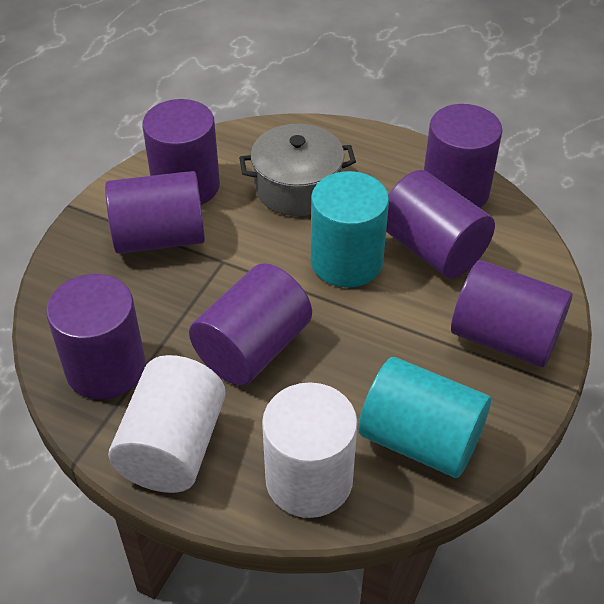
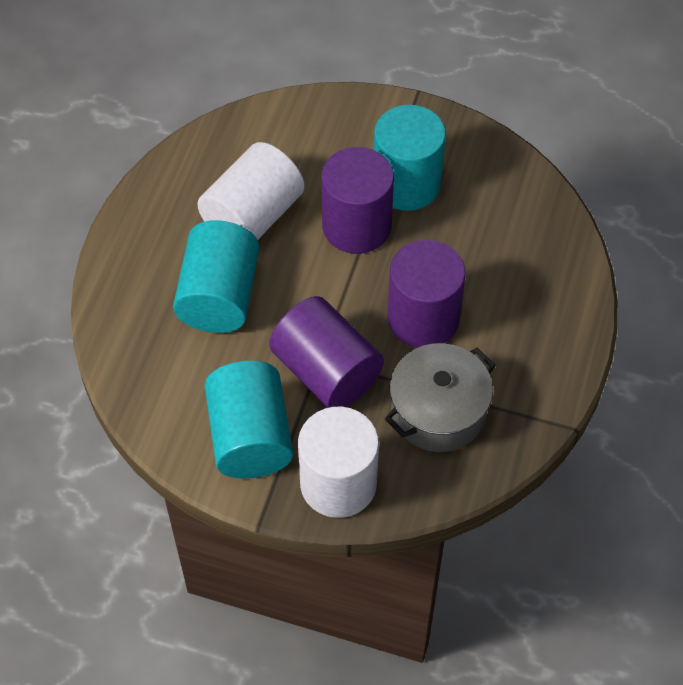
purple cylinder: [46,274,146,399] [105,171,205,254] [142,99,220,205] [189,263,312,386] [386,170,495,278] [424,104,503,208] [451,260,573,367] = 7 -> [269,296,384,408] [321,147,394,254] [388,240,466,348] = 3
turquoise cylinder: [311,171,389,287] [359,357,491,478] = 2 -> [173,220,259,333] [204,361,293,479] [374,105,446,211] = 3

